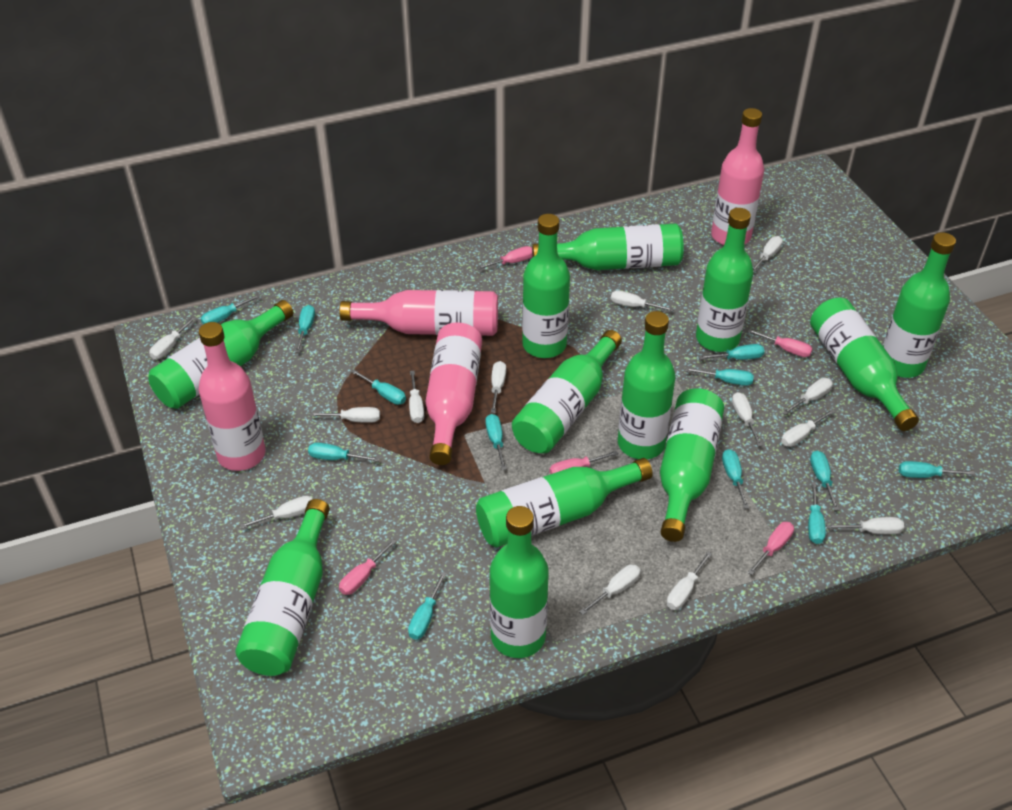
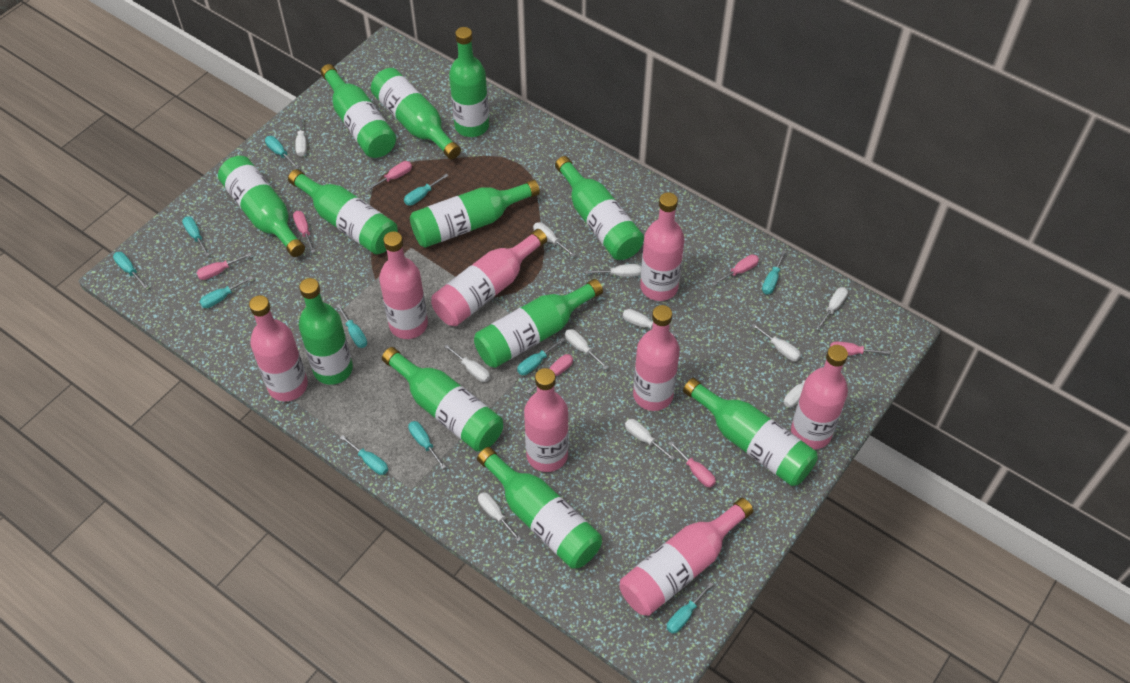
pink bottle: [199,322,265,471] [339,290,498,336] [426,322,482,465] [711,108,764,245] = 4 -> [249,295,308,402] [379,231,428,339] [431,229,547,326] [524,368,569,472] [620,498,753,616] [633,305,680,411] [640,192,685,301] [791,345,848,449] = 8
pink screwdriver: [339,539,397,595] [477,246,533,270] [549,451,618,474] [747,522,794,575] [748,329,813,357] = 5 -> [197,253,252,280] [293,211,315,253] [366,161,412,191] [527,354,573,394] [669,441,716,487] [713,255,759,285] [830,341,890,355] = 7
turquoise screwdriver: [201,294,260,324] [295,305,315,353] [308,442,379,462] [351,369,406,405] [408,572,446,640] [485,414,507,470] [685,368,754,386] [698,344,765,360] [722,449,749,509] [808,482,826,544] [810,451,839,510] [899,461,975,478] = 12 -> [113,252,148,289] [182,216,210,256] [199,276,253,308] [265,136,299,169] [336,304,367,348] [340,435,388,475] [404,174,449,206] [408,421,446,469] [517,338,565,375] [667,582,713,634] [762,250,786,294] = 11
white screwdriver: [149,316,197,359] [240,496,312,529] [310,407,380,423] [409,371,424,423] [491,361,506,413] [579,564,640,615] [611,290,674,311] [667,551,712,610] [732,392,763,446] [753,236,783,272] [781,409,835,447] [782,378,833,415] [826,517,904,534] = 13 -> [295,116,307,157] [444,345,490,382] [478,492,522,542] [533,222,576,257] [565,329,609,369] [585,264,641,277] [623,309,677,337] [625,419,675,461] [751,323,801,361] [784,366,823,407] [816,287,848,330] = 11

